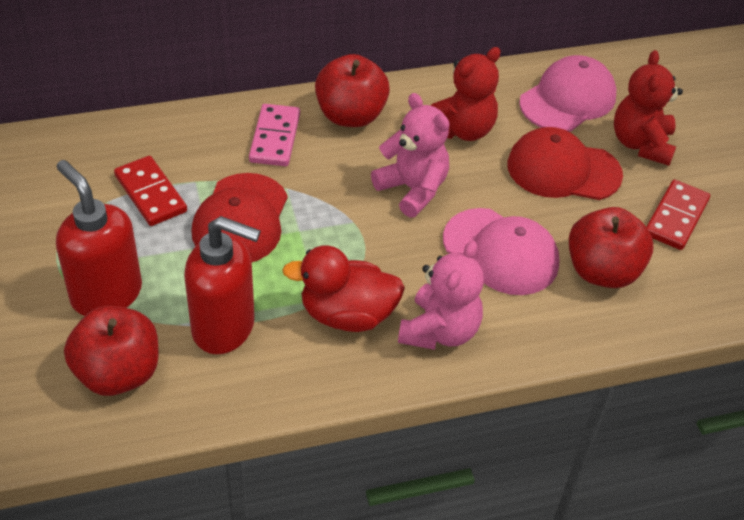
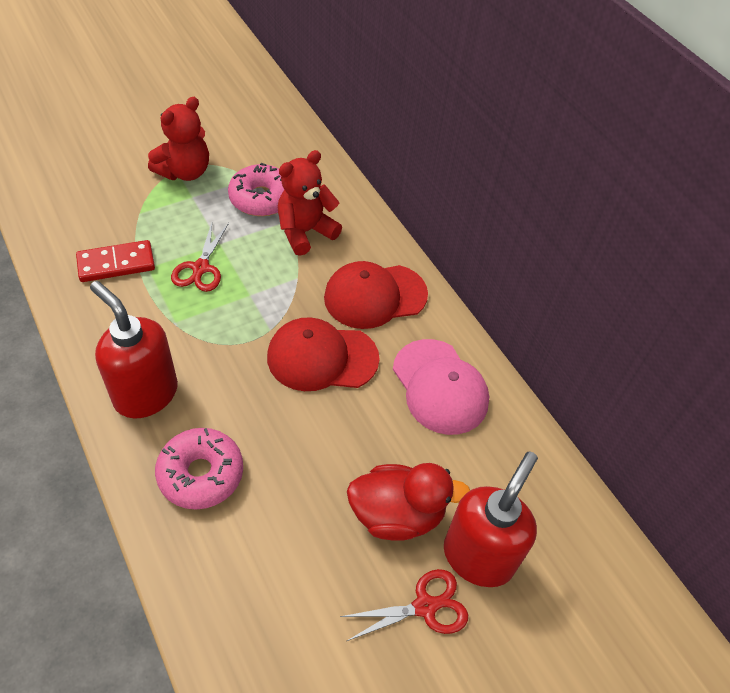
pink cap: [443,208,559,295] [519,55,616,132] = 2 -> [393,339,489,435] = 1
pink domino: [249,104,300,166] = 1 -> none = 0
pink donut: none = 0 -> [155,428,243,509] [228,163,284,216] = 2
pink teddy bear: [371,93,449,218] [398,240,484,350] = 2 -> none = 0
red apple: [64,306,159,396] [315,54,390,127] [569,207,653,288] = 3 -> none = 0
red domino: [114,156,187,226] [646,179,710,250] = 2 -> [76,240,155,282] = 1
red scissors: none = 0 -> [171,223,229,292] [340,569,468,641] = 2

